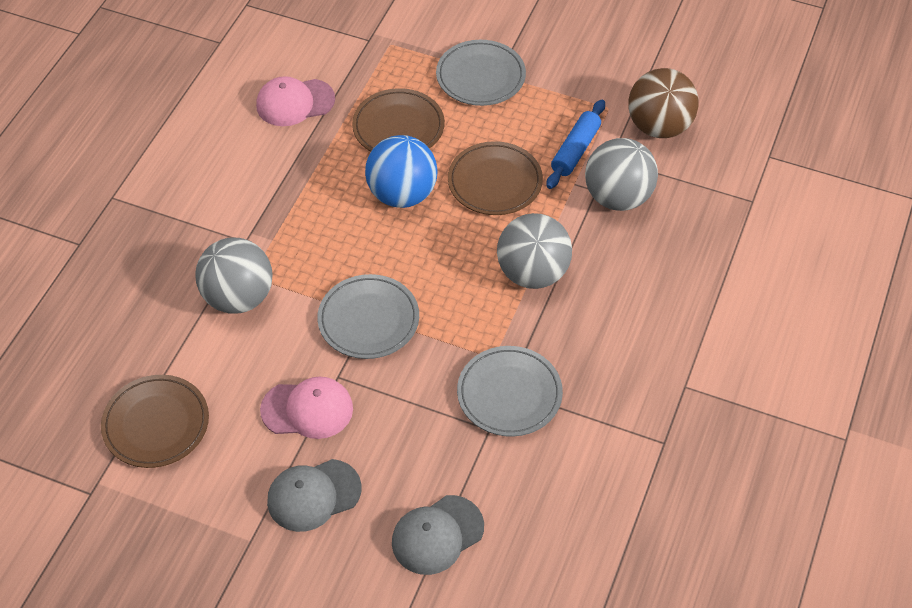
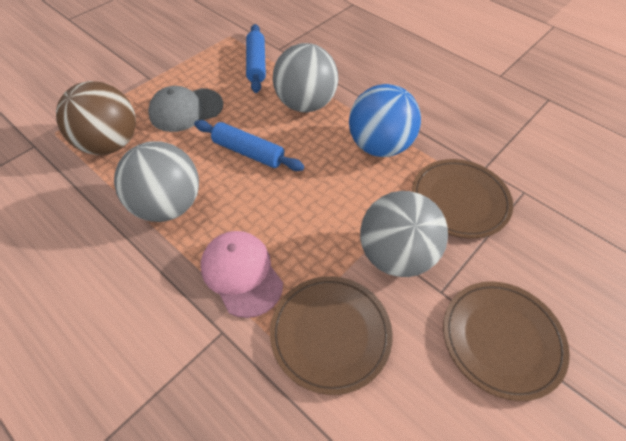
blue rolling pin: [546,100,605,189] = 1 -> [194,120,304,171] [246,24,266,93] = 2
grey cap: [267,459,362,532] [392,495,484,575] = 2 -> [148,86,223,132] = 1
grey plate: [317,274,419,359] [436,40,526,106] [457,346,563,437] = 3 -> none = 0
pink cap: [256,76,335,126] [260,376,353,439] = 2 -> [201,231,283,318] = 1

